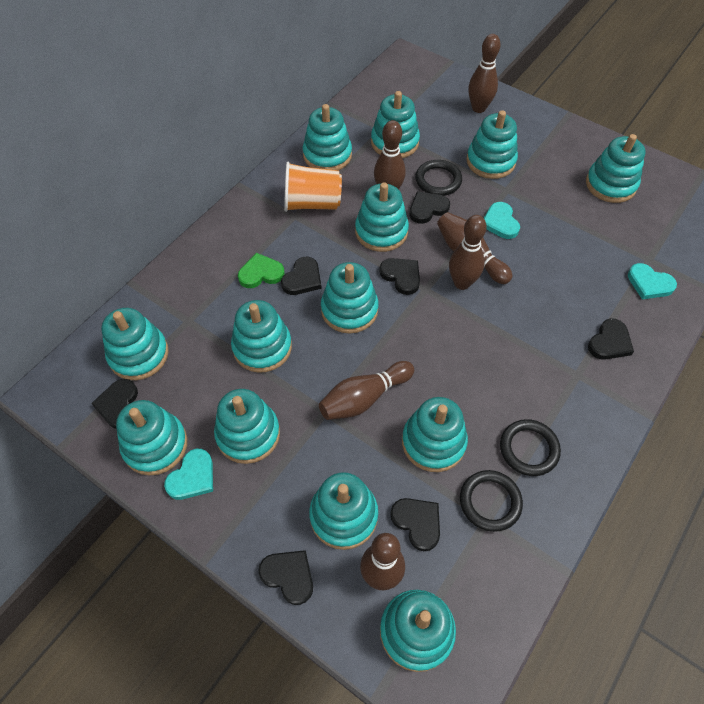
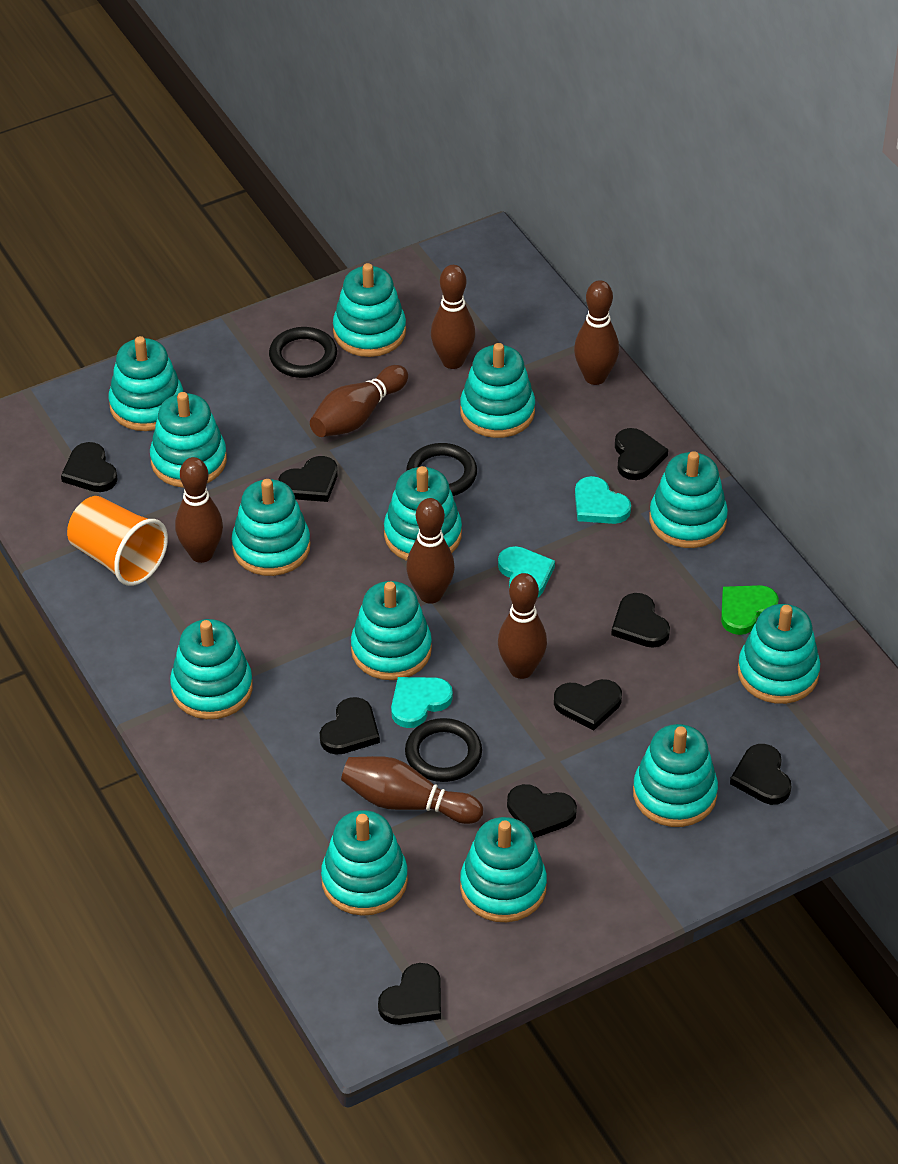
black heart: [91,379,138,429] [258,550,313,605] [281,257,322,295] [379,258,420,295] [390,498,440,551] [410,191,450,224] [588,318,634,360] = 7 -> [61,442,118,492] [278,456,338,502] [320,697,380,755] [378,963,441,1025] [507,784,577,838] [554,679,622,730] [611,593,670,648] [615,428,668,480] [730,744,791,805] = 9
brown bowling pin: [319,361,414,420] [360,533,405,590] [374,120,406,189] [437,212,512,284] [449,215,487,290] [468,34,501,113] = 6 -> [175,457,223,563] [310,365,408,437] [341,756,483,824] [406,498,455,604] [431,265,475,369] [498,573,547,679] [574,280,619,385] = 7

